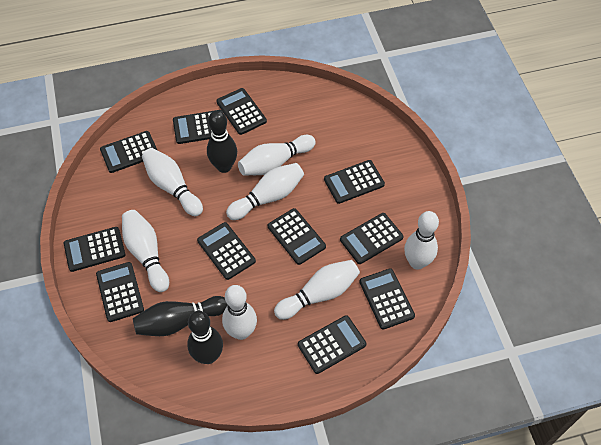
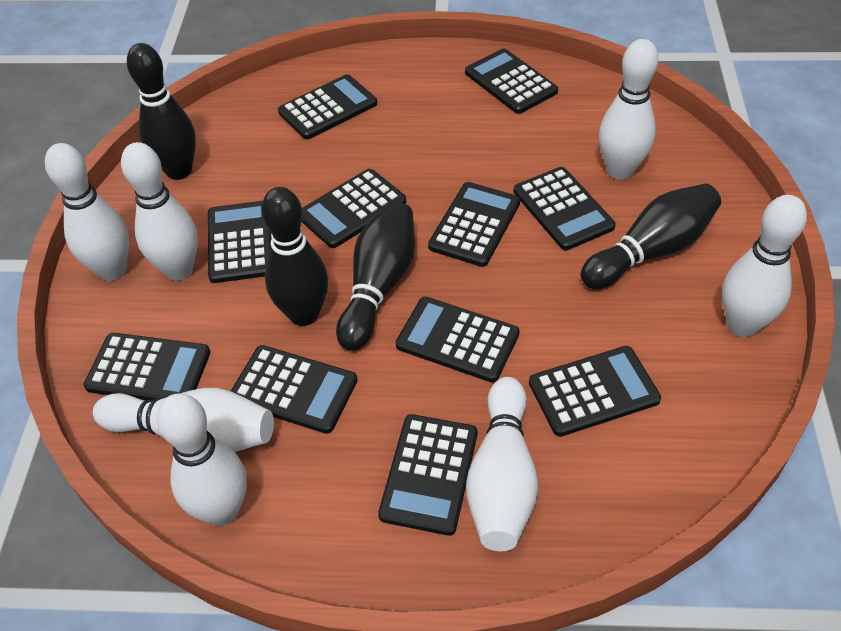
black bowling pin: [133,296,228,336] [187,311,223,364] [207,110,237,173] = 3 -> [127,43,196,180] [261,187,328,326] [336,201,415,351] [581,184,721,289] = 4

